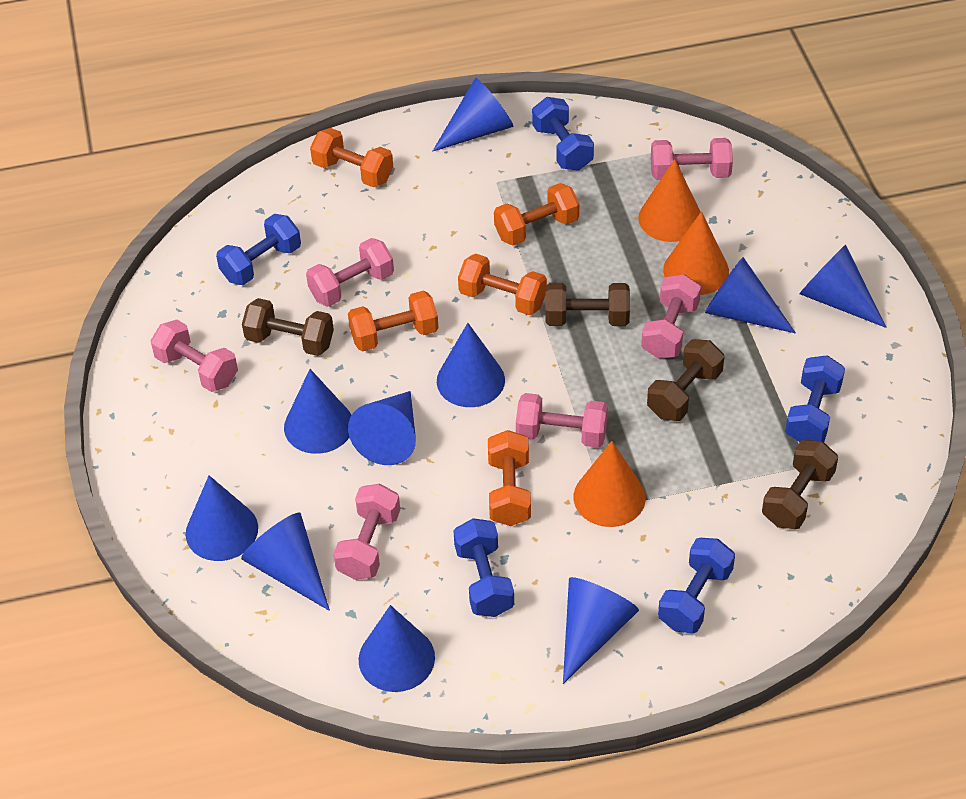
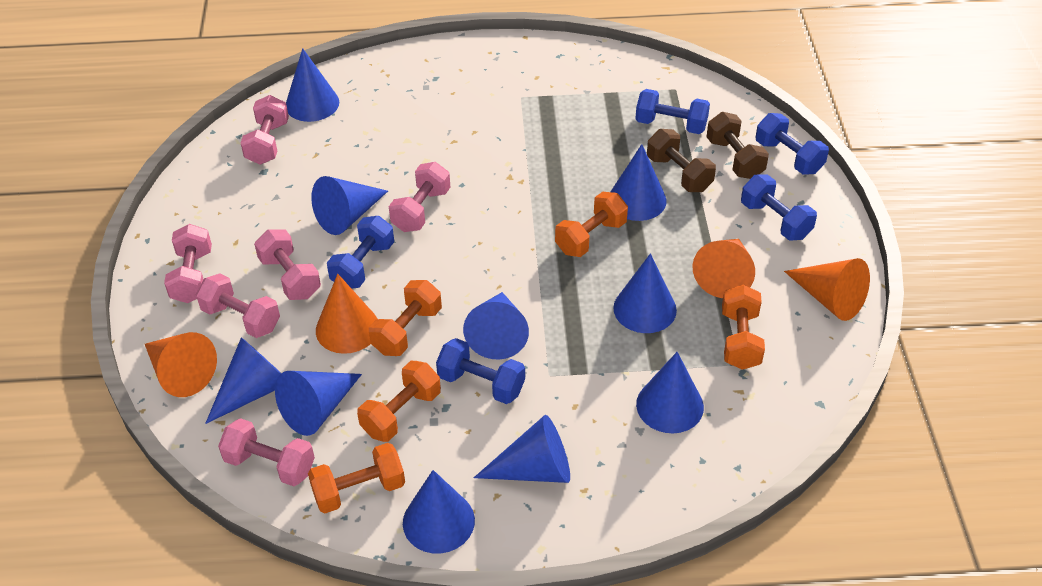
brown dumbbell: [242,298,334,356] [546,283,630,326] [647,339,724,421] [762,440,838,529] = 4 -> [647,129,716,192] [706,112,769,179] = 2
orange cone: [574,441,646,527] [638,159,700,242] [663,211,729,295] = 3 -> [145,332,217,397] [316,274,378,354] [693,239,755,298] [784,258,870,321] = 4

